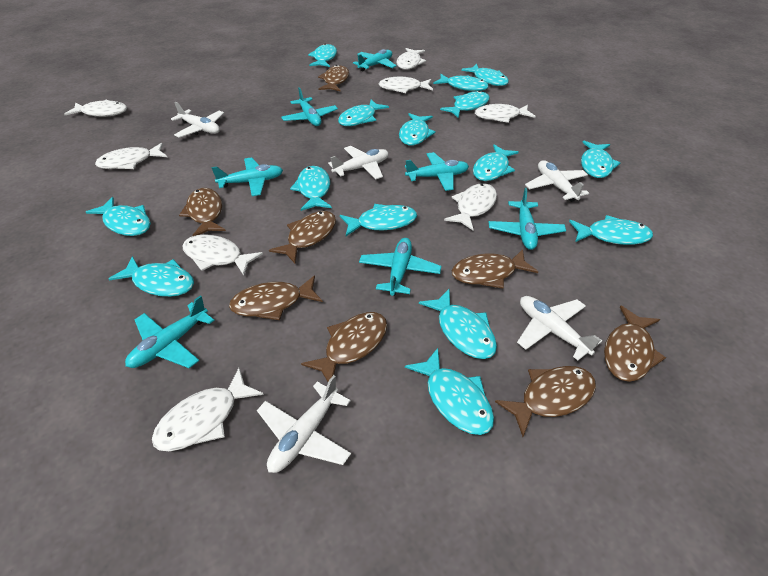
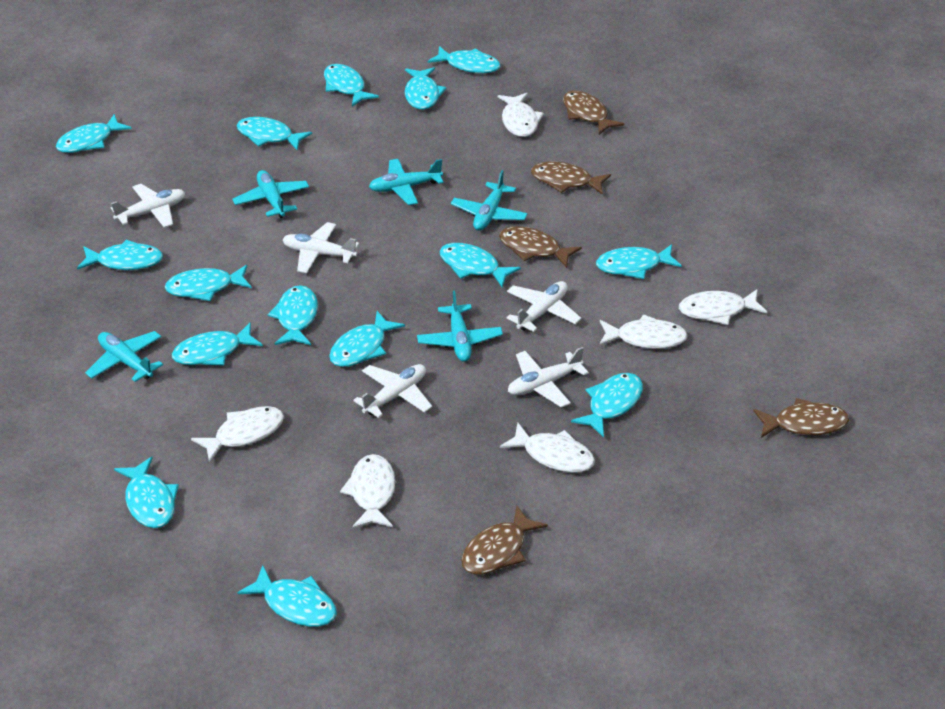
brown fish: [179,188,226,236] [229,275,323,320] [269,211,336,263] [301,312,387,382] [318,65,349,92] [452,249,538,289] [495,366,596,437] [604,305,666,382] = 8 -> [461,505,548,574] [499,226,582,268] [531,162,611,195] [563,91,624,135] [753,398,849,438] = 5
turquoise plane: [125,295,215,368] [211,157,283,196] [281,87,338,126] [353,49,397,72] [359,238,441,296] [405,152,469,191] [489,188,566,250] = 7 -> [85,331,163,382] [233,170,309,218] [369,159,444,205] [417,290,503,362] [451,170,528,231] = 5
white fish: [64,100,127,117] [95,143,167,169] [152,368,264,451] [182,235,263,275] [379,77,433,93] [396,48,426,70] [444,183,497,230] [475,104,536,123] = 8 -> [191,406,284,463] [340,454,395,529] [498,93,544,137] [500,423,595,473] [599,314,688,349] [679,289,767,325] = 6

